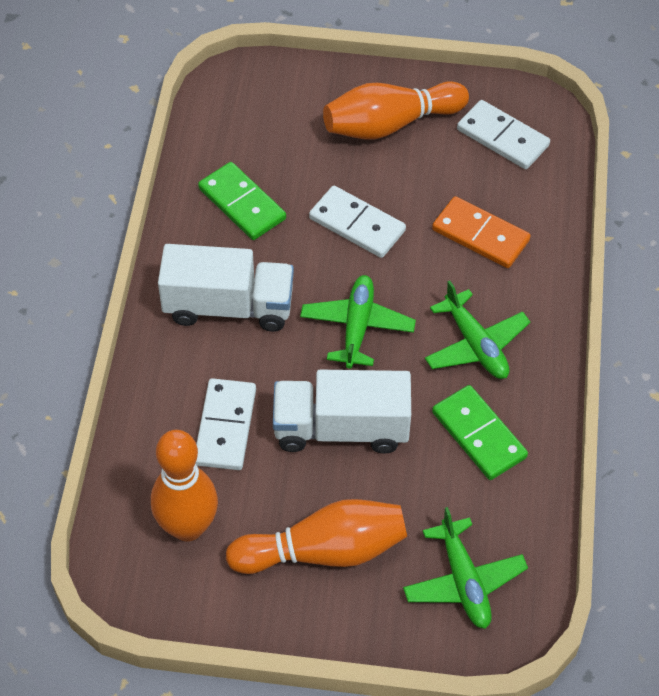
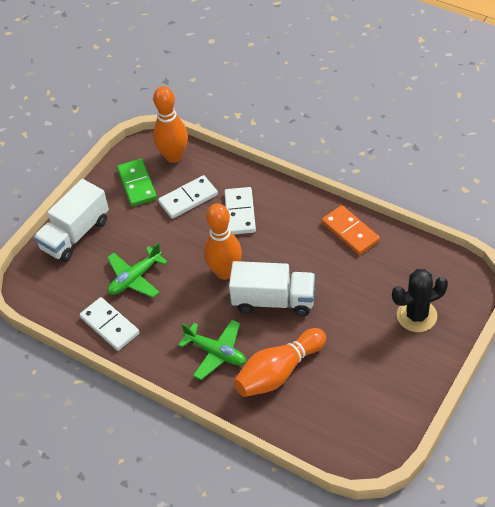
black cactus: none = 0 -> [392,269,448,332] = 1
green domino: [198,162,286,240] [432,385,528,480] = 2 -> [117,159,157,206] = 1
green plane: [300,275,416,369] [403,507,528,629] [425,280,530,379] = 3 -> [107,243,168,298] [178,320,246,380] = 2

